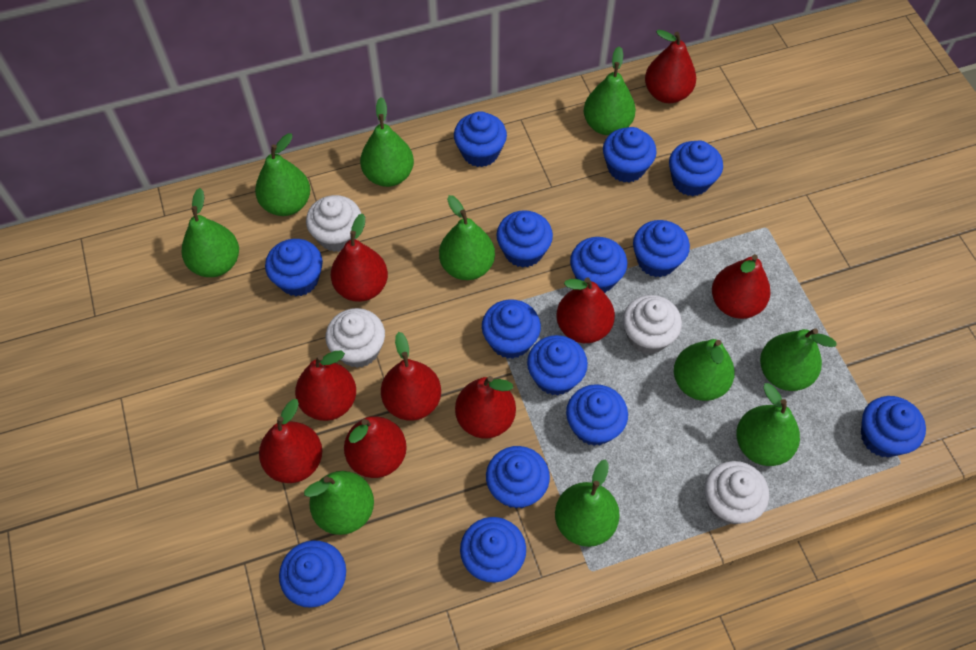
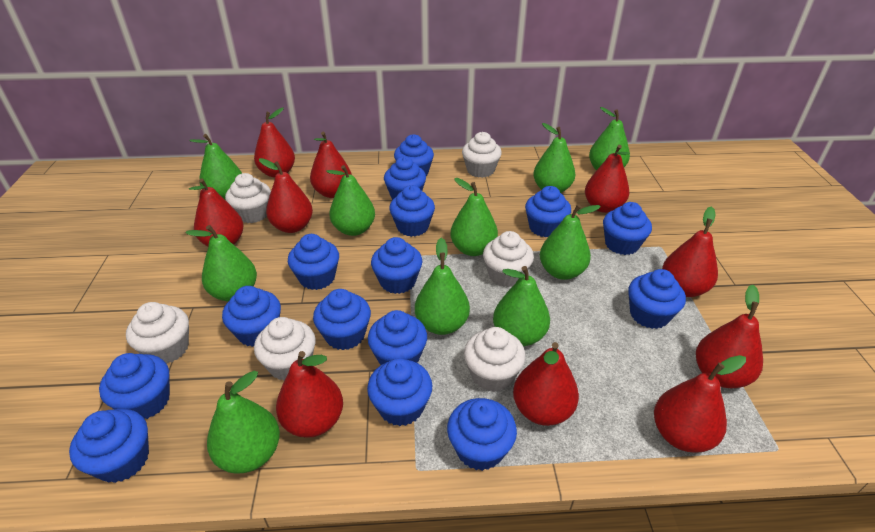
blue cupcake: [265,239,323,296] [279,541,346,608] [454,111,507,167] [460,517,526,582] [482,299,541,359] [486,446,550,509] [496,210,553,268] [527,335,588,395] [566,384,628,446] [570,237,627,293] [603,127,657,183] [633,220,690,277] [669,141,723,196] [861,396,926,458] = 14 -> [69,409,149,483] [99,353,170,419] [222,286,281,347] [288,234,339,290] [313,289,371,350] [367,358,432,426] [368,310,427,365] [371,237,422,294] [384,156,426,200] [389,185,435,237] [394,134,434,176] [447,398,517,471] [525,186,571,237] [603,202,652,255] [628,269,686,329] = 15
red pear: [259,399,322,483] [295,351,356,421] [331,214,388,302] [344,417,407,478] [381,332,441,421] [455,376,516,439] [556,277,615,343] [645,30,696,103] [712,254,771,319] = 9 -> [189,178,244,246] [254,108,295,178] [259,158,313,233] [276,351,343,438] [310,131,352,198] [513,342,579,426] [585,145,630,213] [654,355,746,453] [662,206,718,297] [696,285,763,388] = 10
white cupcake: [306,195,361,252] [326,308,385,368] [623,295,682,354] [705,461,769,524] = 4 -> [126,302,189,364] [225,173,271,223] [254,317,316,381] [462,132,502,178] [464,327,526,392] [483,231,534,287] = 6

